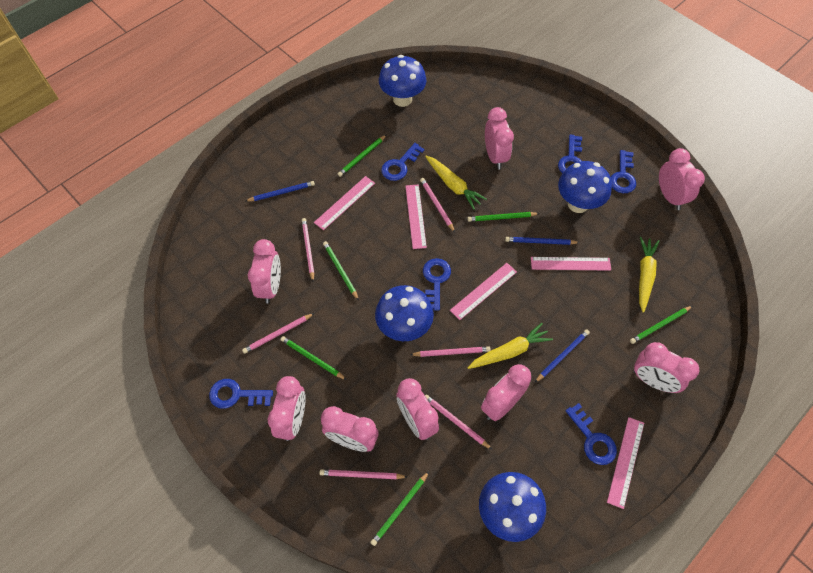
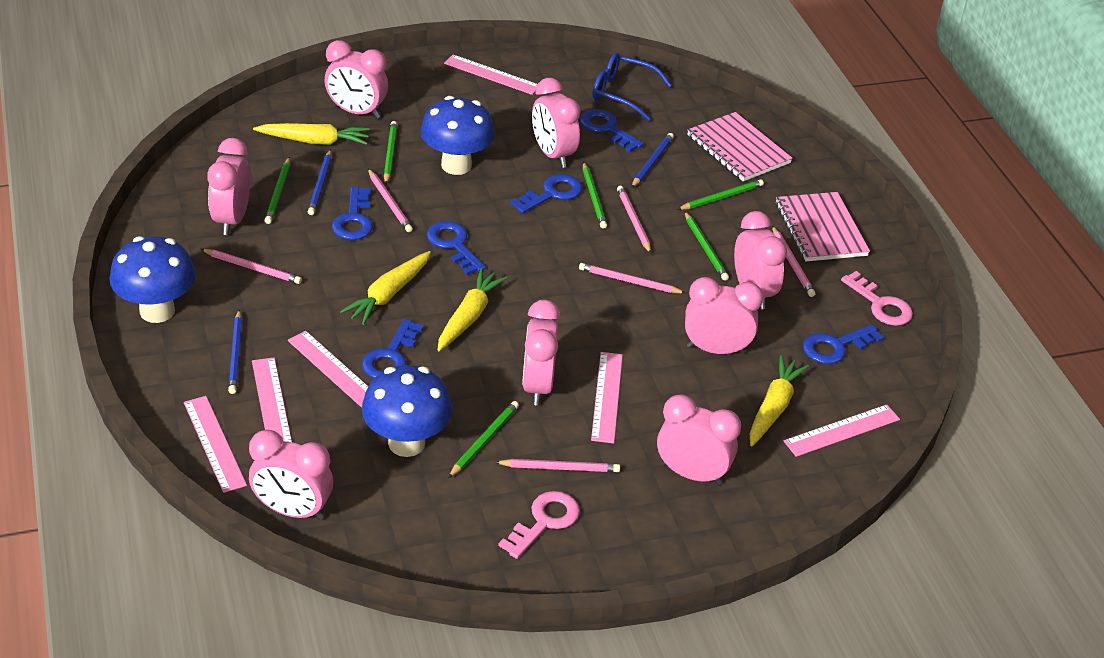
blue glasses: none = 0 -> [592,53,672,121] = 1
blue mushroom: [375,285,434,341] [379,55,427,107] [479,472,546,542] [558,161,612,213] = 4 -> [109,236,196,323] [362,365,452,457] [420,96,495,175] = 3
pink key: none = 0 -> [498,491,580,559] [841,271,913,326] = 2
pink notebook: none = 0 -> [687,112,793,181] [775,192,870,261] = 2
pink ruler: [314,176,375,230] [405,185,427,249] [450,263,517,320] [531,257,611,271] [607,417,644,509] = 5 -> [184,396,247,493] [252,357,292,442] [288,331,368,408] [444,55,537,95] [591,352,623,443] [784,404,900,457] = 6
yellow carrot: [425,156,487,210] [468,323,553,369] [639,237,660,313] = 3 -> [253,123,370,145] [340,251,431,325] [438,268,507,351] [750,355,809,447] = 4

